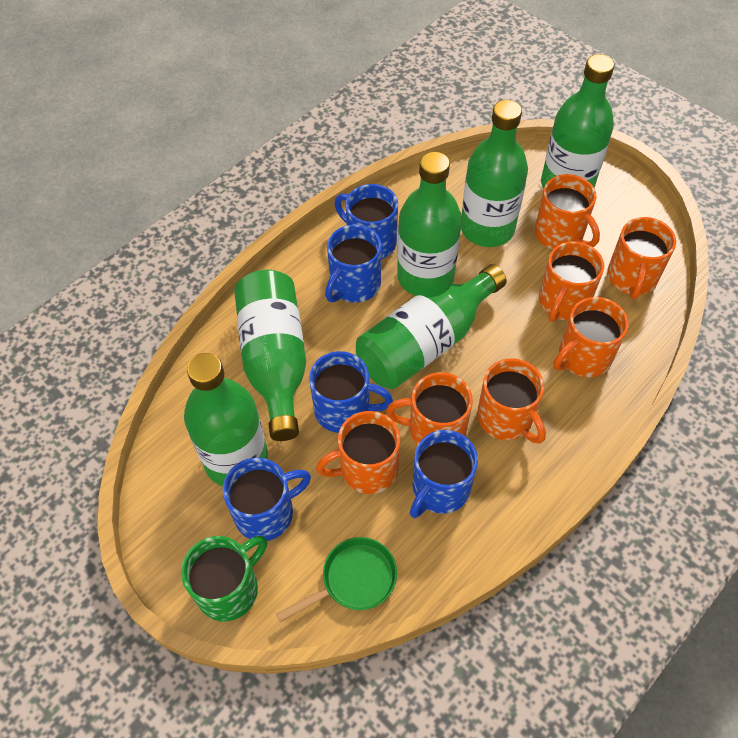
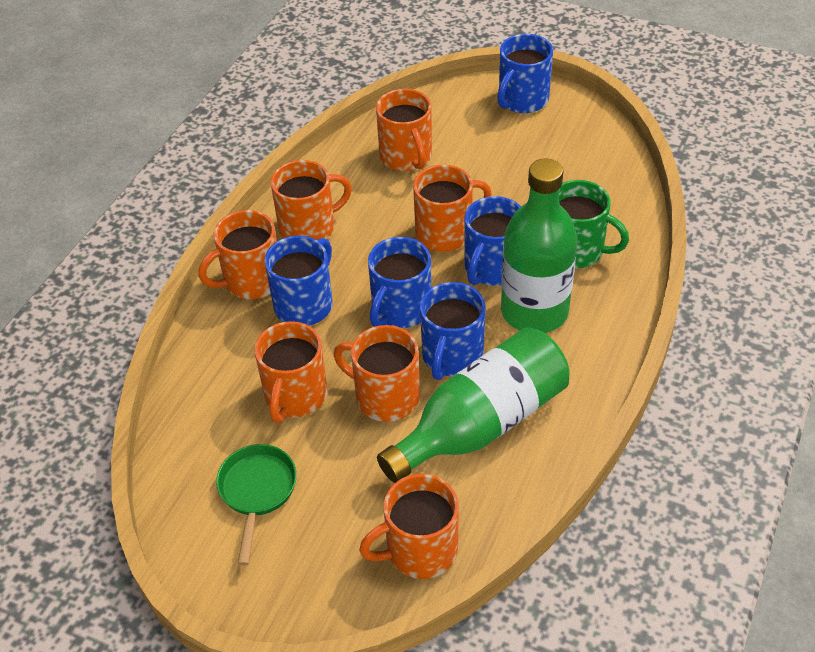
green bottle: [184,353,268,486] [234,270,306,441] [356,264,507,389] [397,152,462,296] [461,100,528,247] [541,54,614,189] = 6 -> [377,327,569,483] [501,158,577,333] = 2

